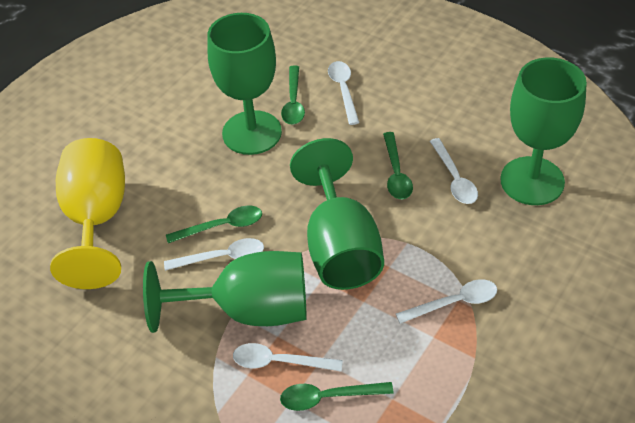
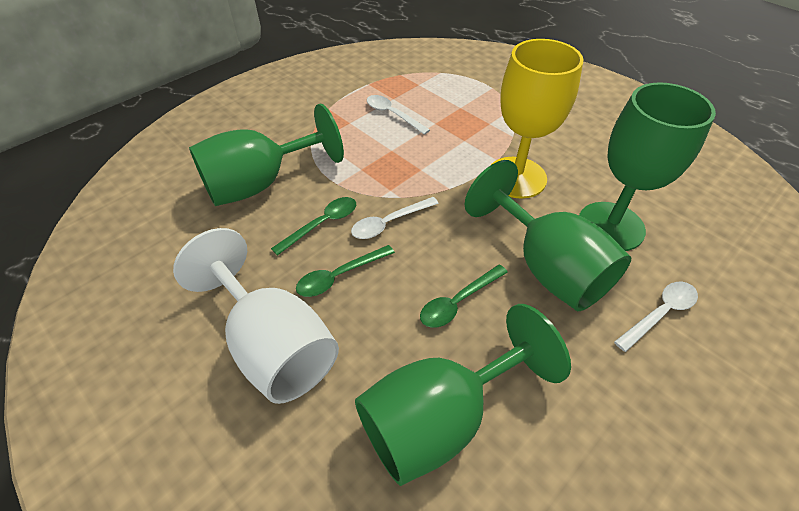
green spoon: [166,206,262,243] [280,382,394,411] [281,65,305,125] [383,132,413,199] = 4 -> [271,197,356,256] [296,245,395,297] [420,264,508,328] = 3
white goblet: none = 0 -> [173,228,339,404] = 1
white spoon: [164,238,264,271] [233,343,343,372] [328,61,359,125] [396,279,497,324] [430,138,478,204] = 5 -> [351,197,439,239] [367,95,430,135] [614,282,698,352] = 3

